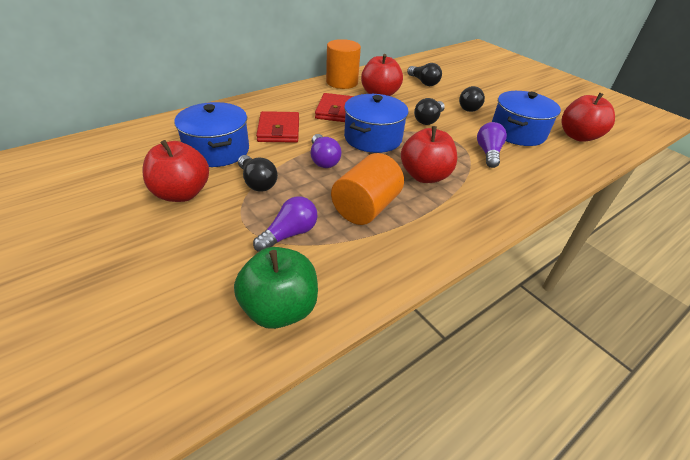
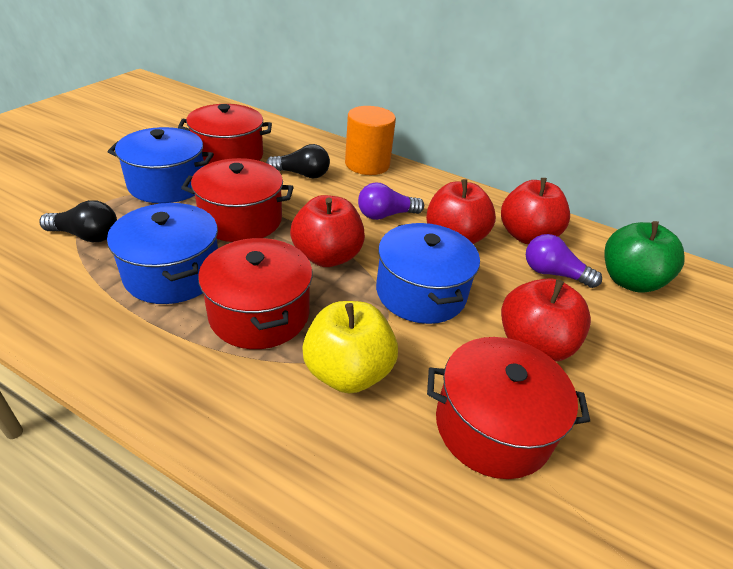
black light bulb: [238,155,278,191] [407,63,442,86] [414,98,445,125] [459,86,485,112] = 4 -> [39,200,117,242] [266,144,330,178] = 2
orange cylinder: [326,39,361,89] [331,153,404,225] = 2 -> [345,106,396,175] = 1
purple light bulb: [253,197,318,252] [311,134,342,168] [477,122,507,168] = 3 -> [358,183,424,220] [526,234,602,288] = 2
red pot: none = 0 -> [178,104,272,164] [181,158,294,242] [198,238,312,349] [427,337,590,479] = 4
red wallet: [256,111,299,143] [315,93,354,122] = 2 -> none = 0
yellow apple: none = 0 -> [302,301,398,394] = 1

